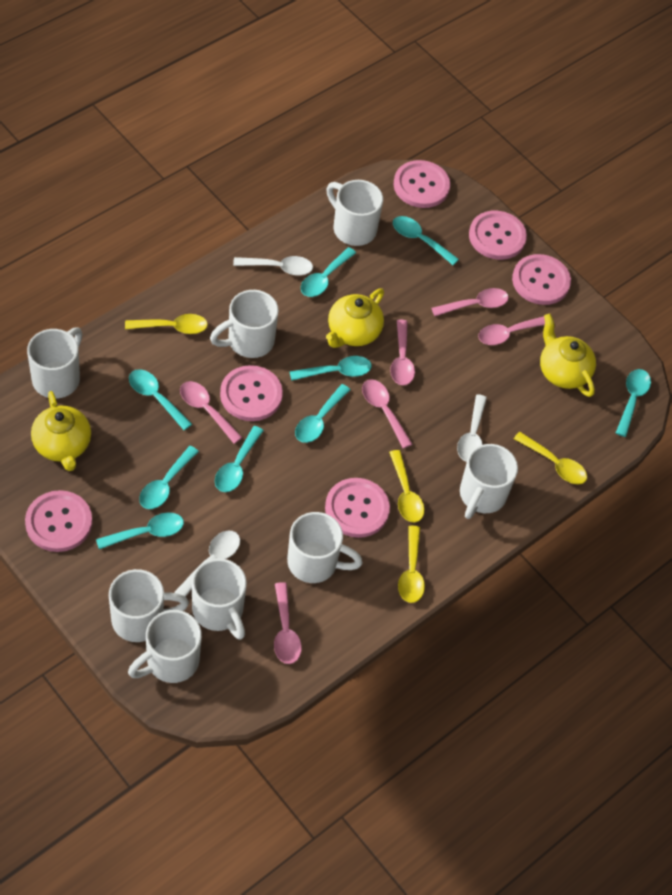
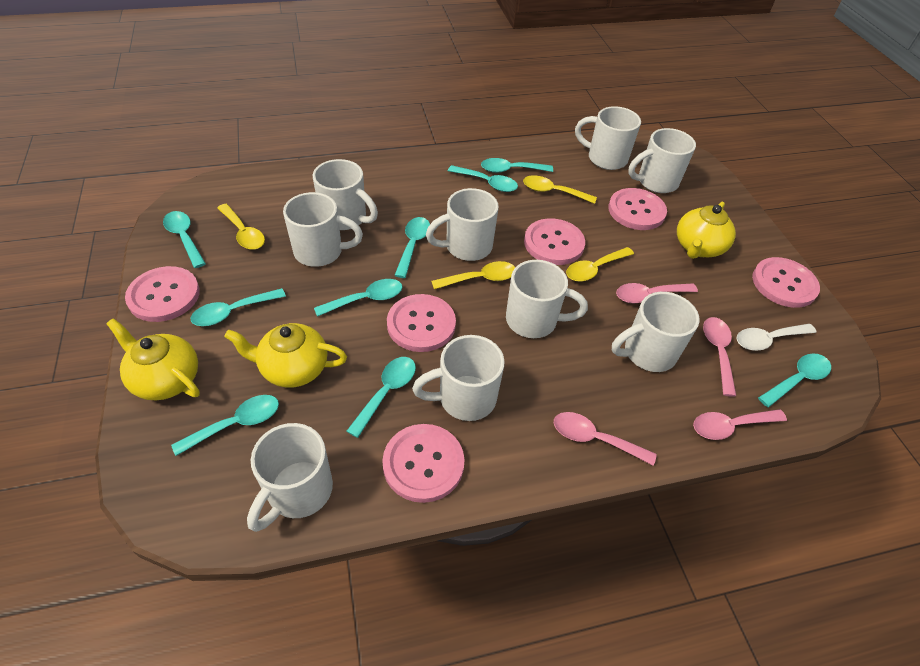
pink spoon: [180,381,243,444] [274,582,302,664] [362,379,412,449] [390,320,415,385] [432,288,509,316] [478,316,545,345] = 6 -> [554,412,657,466] [616,283,698,303] [693,409,787,440] [703,317,736,397] = 4
white mug: [27,327,82,399] [109,569,189,642] [128,610,202,683] [192,558,247,640] [210,290,279,358] [287,512,363,583] [326,180,383,246] [460,444,518,519] = 8 -> [247,423,333,532] [283,192,363,267] [313,159,378,230] [412,335,505,421] [426,188,499,261] [506,260,588,338] [575,106,641,170] [612,292,700,372] [628,128,696,193] = 9
white spoon: [174,531,240,597] [233,256,313,275] [457,394,487,462] = 3 -> [737,324,816,351] = 1

